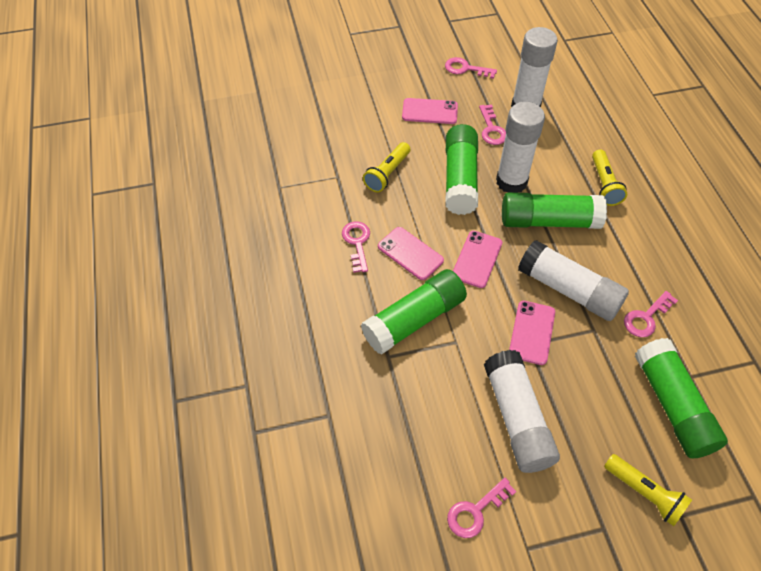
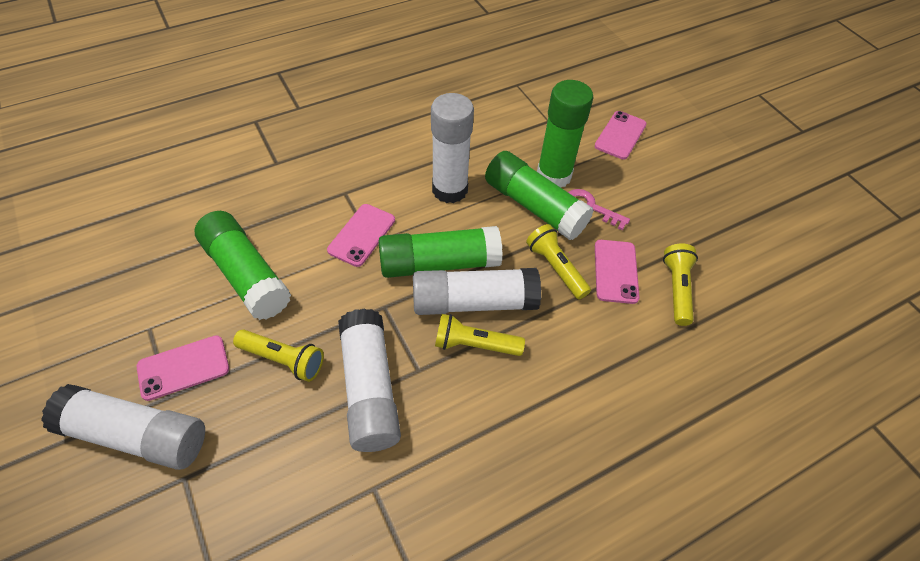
pink key: [342,221,370,273] [445,57,497,79] [447,478,516,538] [479,104,506,145] [624,291,678,337] = 5 -> [568,189,630,230] = 1
yellow flashlight: [363,142,410,192] [592,149,627,206] [604,454,692,526] = 3 -> [233,329,324,382] [435,314,525,356] [526,224,591,299] [663,243,698,326] = 4

